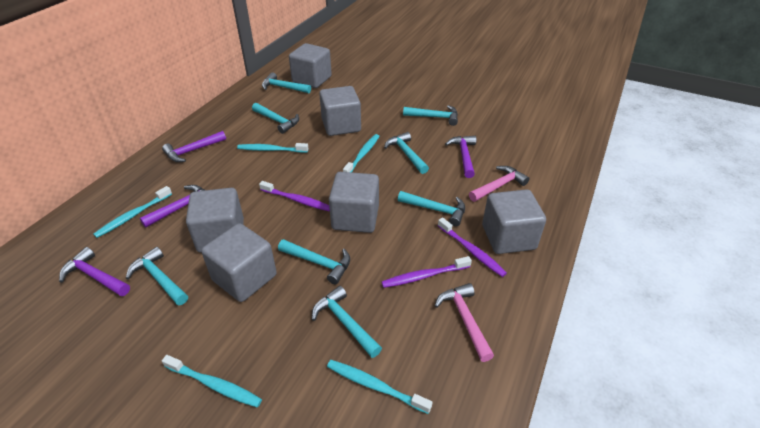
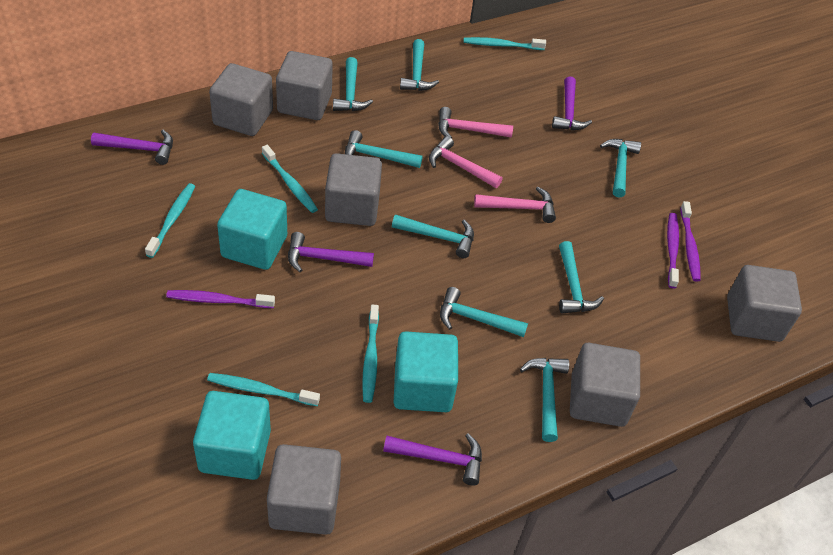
pink hammer: [435,283,494,362] [469,166,529,202] = 2 -> [429,136,502,188] [438,107,513,138] [474,187,556,223] = 3
turquoise cube: none = 0 -> [193,391,271,480] [217,189,287,270] [394,331,458,412] = 3

